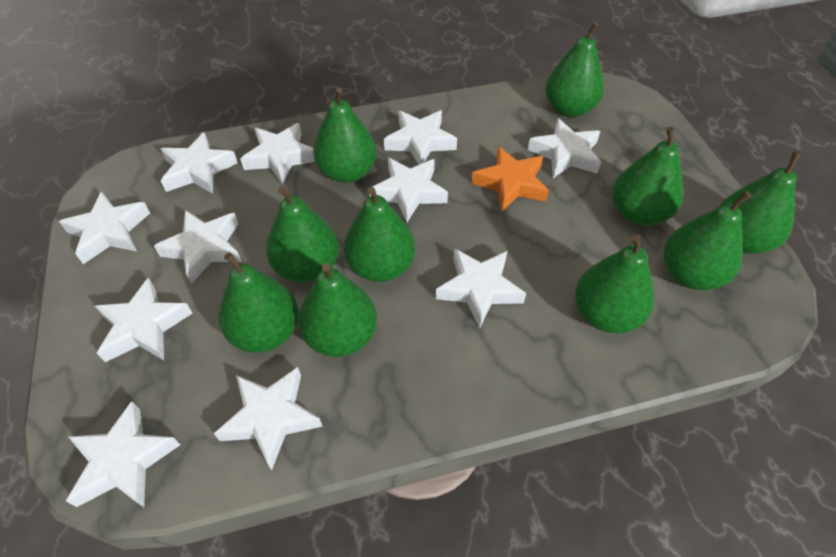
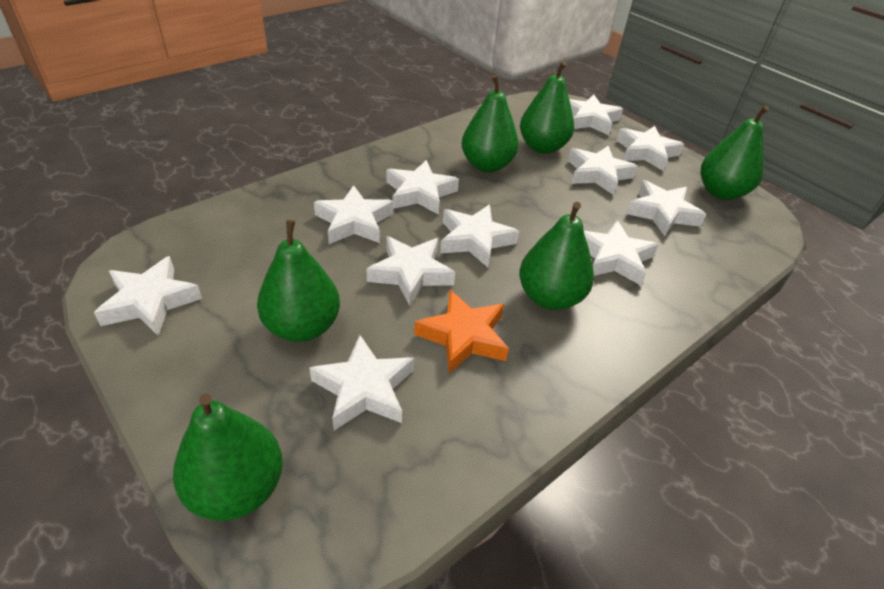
green pear: [219,253,298,353] [266,187,339,283] [298,263,377,357] [313,87,377,183] [344,187,415,282] [545,22,604,117] [575,235,655,333] [613,127,683,226] [664,191,752,290] [721,152,801,254] = 10 -> [173,394,283,521] [257,220,340,342] [462,75,519,172] [519,202,594,310] [520,61,574,154] [701,106,769,200] = 6

